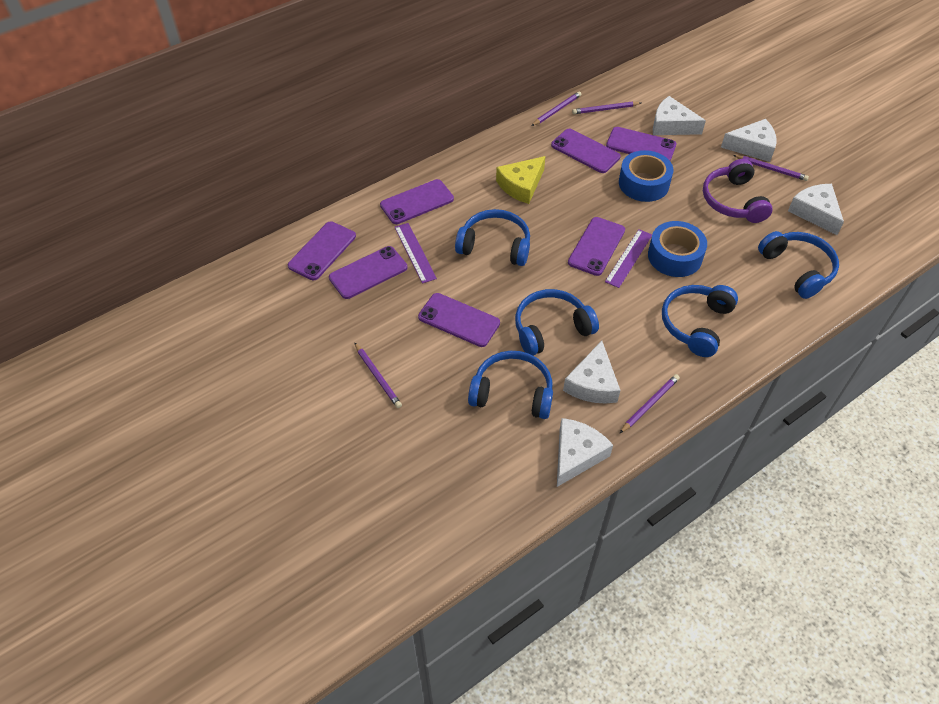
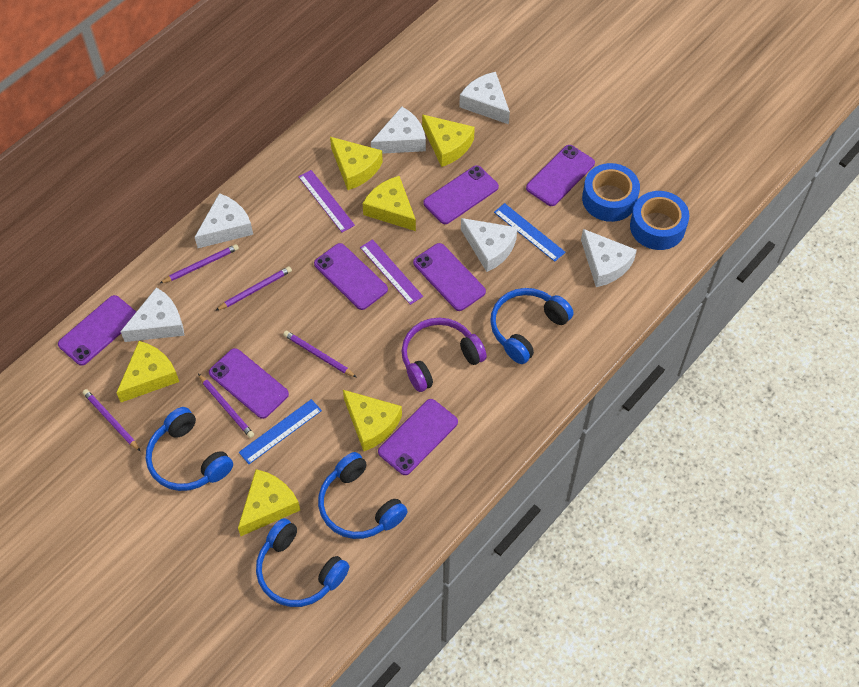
blue headphones: [455,209,530,266] [468,351,553,419] [515,289,599,356] [662,285,738,357] [758,231,839,299] = 5 -> [146,407,233,491] [256,518,349,607] [318,452,408,539] [490,288,574,364] = 4
blue ruler: none = 0 -> [239,399,322,464] [494,203,565,262] = 2
white cheese: [557,418,613,487] [563,341,621,403] [653,96,706,135] [721,119,777,162] [788,184,844,235] = 5 -> [120,287,184,342] [195,193,253,248] [371,107,426,154] [459,72,510,124] [461,218,518,272] [581,229,637,287] = 6
yellow cheese: [496,156,545,204] = 1 -> [116,341,179,402] [238,469,300,536] [330,137,383,190] [343,390,402,451] [362,176,416,231] [422,114,475,167] = 6

